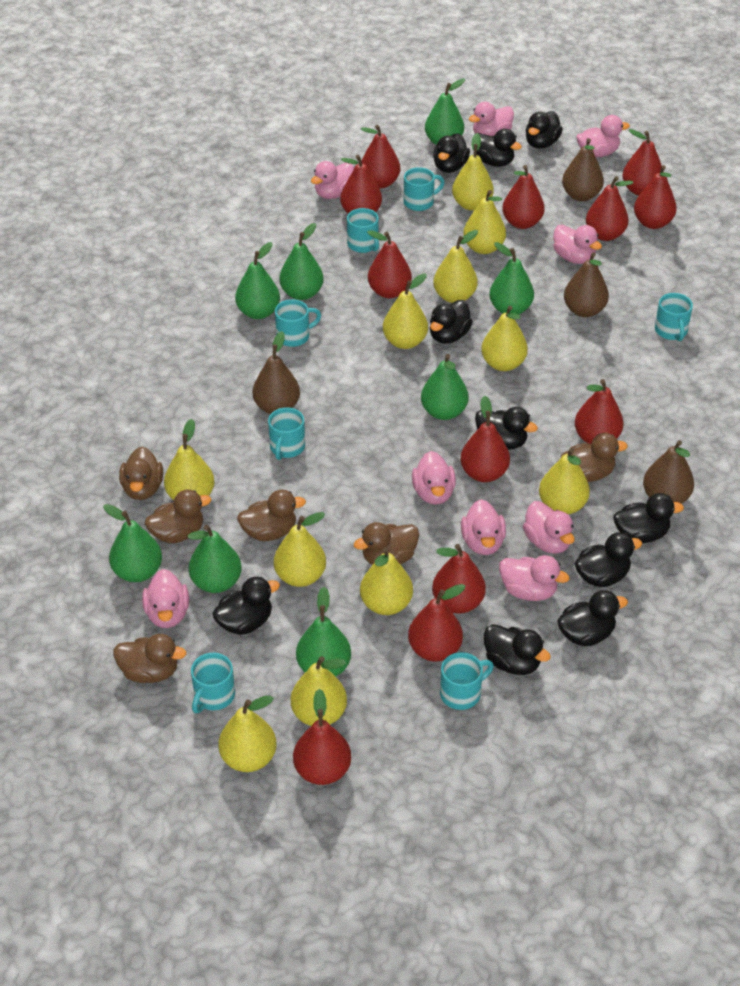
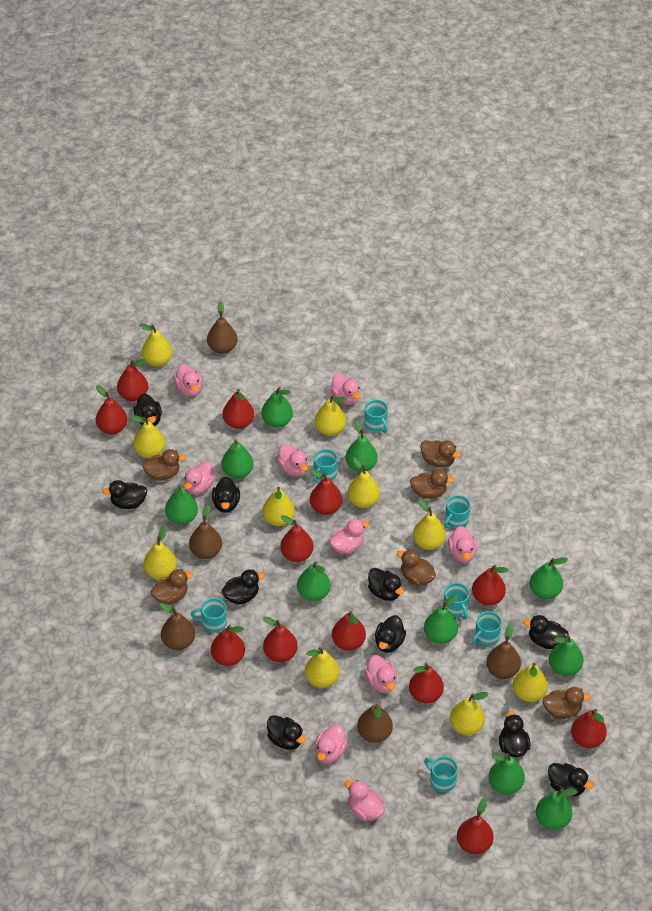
brown pear: [253,331,300,414] [562,138,604,201] [564,252,609,317] [643,440,694,504] = 4 -> [160,603,195,650] [189,505,222,559] [207,301,237,354] [357,704,393,743] [486,624,521,679] = 5
green pear: [103,504,162,582] [188,525,242,593] [235,242,280,319] [279,223,324,300] [296,587,351,677] [421,354,468,420] [425,78,465,145] [489,242,534,315] = 8 -> [165,485,198,525] [221,439,253,479] [261,387,293,428] [297,561,330,601] [346,420,377,472] [424,595,458,644] [489,753,525,794] [529,557,568,599] [536,788,577,830] [549,635,584,676] = 10
yellow pear: [164,419,215,500] [218,695,277,772] [274,512,326,587] [291,656,347,726] [360,548,413,615] [383,273,428,349] [433,230,478,303] [452,133,494,210] [463,190,506,254] [481,306,528,371] [539,448,590,514] = 11 -> [130,415,165,458] [139,323,172,366] [144,526,177,579] [262,487,295,526] [305,647,339,688] [315,395,346,436] [348,457,380,508] [413,499,446,550] [450,692,488,735] [513,663,548,702] = 10

